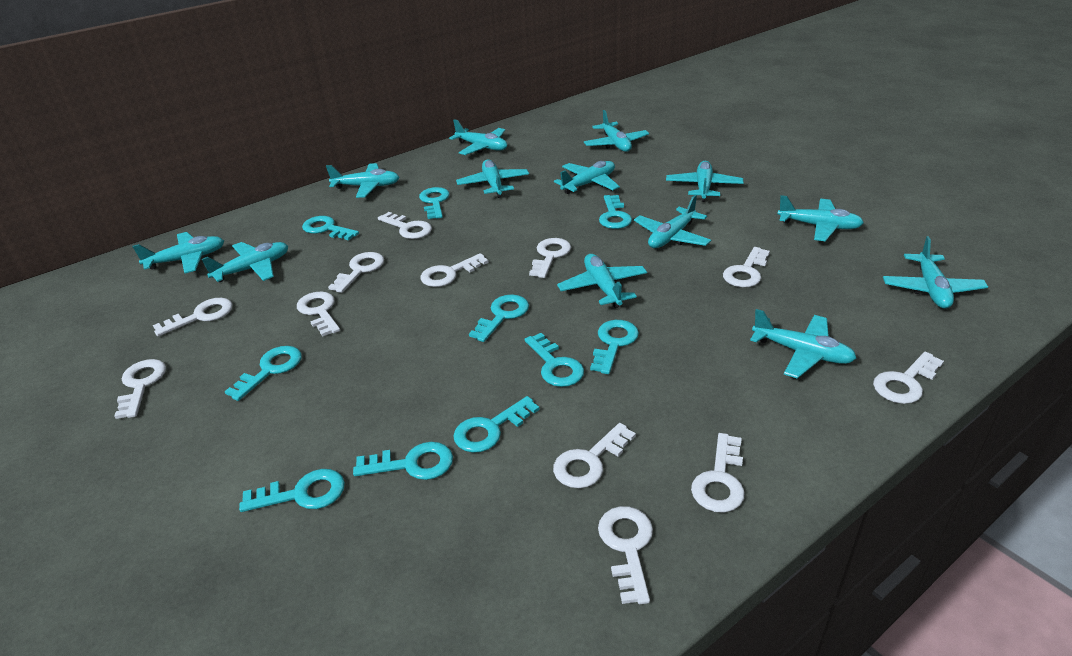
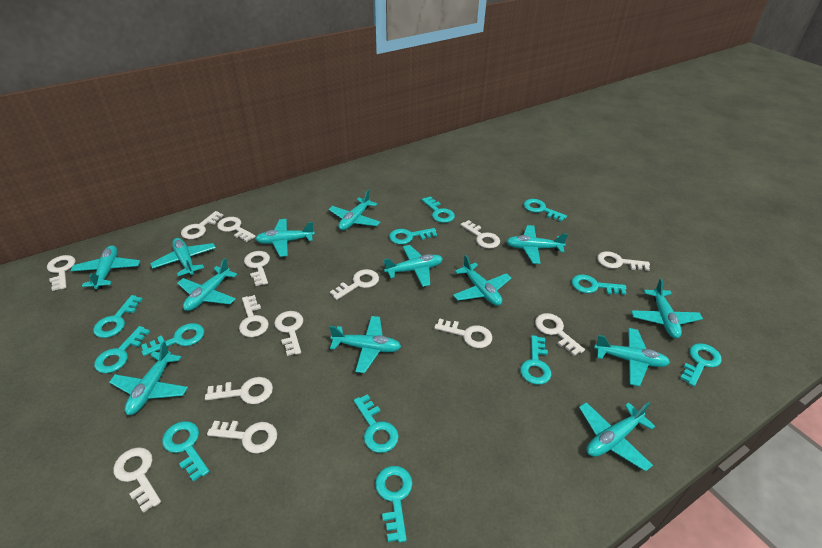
turquoise key: [225,346,302,401] [239,469,345,512] [302,216,359,240] [353,442,453,480] [419,187,450,219] [454,396,540,453] [469,294,529,342] [524,333,584,387] [590,320,639,374] [599,195,632,229] = 10 -> [93,295,143,338] [94,326,150,373] [141,323,204,356] [162,421,210,481] [354,394,399,453] [375,466,413,542] [389,228,437,244] [422,196,455,223] [520,335,552,385] [524,199,567,222] [572,274,627,295] [680,343,722,386] = 12
white key: [114,359,166,419] [153,298,233,336] [297,291,340,337] [328,252,384,293] [378,212,432,239] [420,253,489,287] [529,238,571,278] [553,423,636,488] [598,506,653,604] [691,433,745,513] [723,247,770,287] [873,352,944,404] = 12 -> [47,255,76,291] [113,447,161,513] [181,211,224,239] [205,377,273,404] [207,421,277,453] [217,217,256,242] [239,295,269,337] [244,251,270,286] [274,311,303,356] [330,269,379,300] [434,318,492,348] [460,220,500,249] [535,313,585,356] [597,251,650,271] = 14

